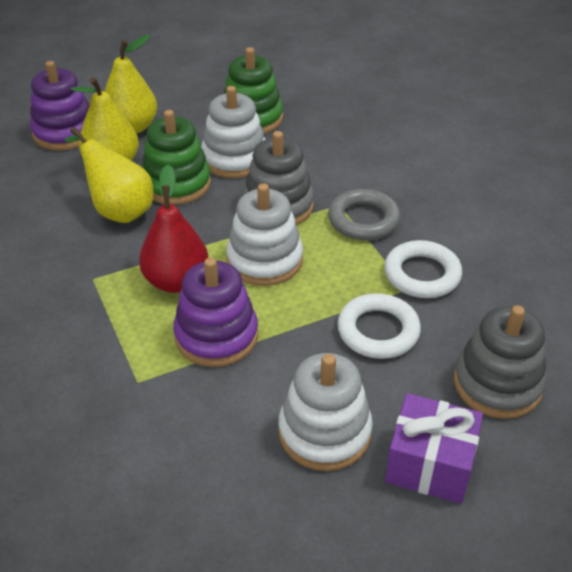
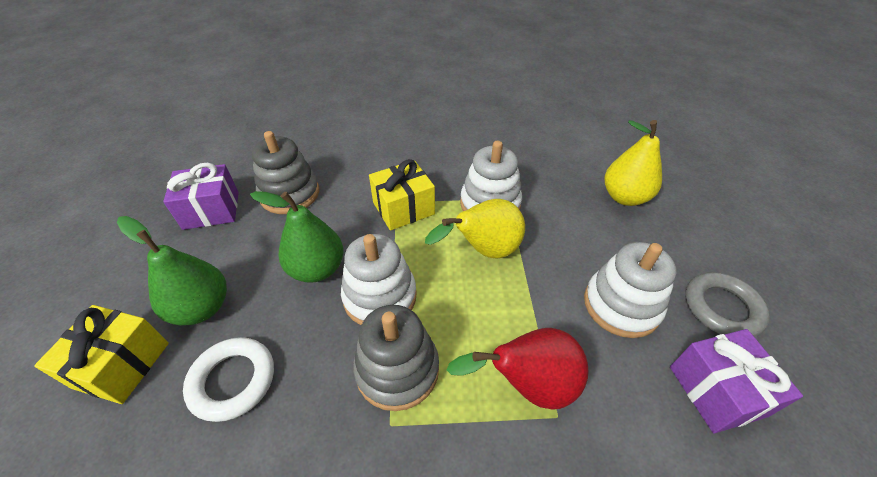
green pear: none = 0 -> [117,216,227,325] [250,191,344,283] = 2
green stacking toy: [142,110,211,205] [223,47,283,134] = 2 -> none = 0
purple gift: [385,393,483,504] = 1 -> [163,163,239,230] [670,329,803,433] = 2
purple stacking toy: [30,61,89,151] [173,257,258,367] = 2 -> none = 0
white ring: [337,293,421,359] [384,240,462,298] = 2 -> [183,337,274,422] = 1
yellow gift: none = 0 -> [34,305,169,404] [369,159,435,231] = 2
yellow pear: [65,127,154,223] [71,77,139,161] [104,35,157,134] = 3 -> [425,199,525,258] [604,120,662,206] = 2

